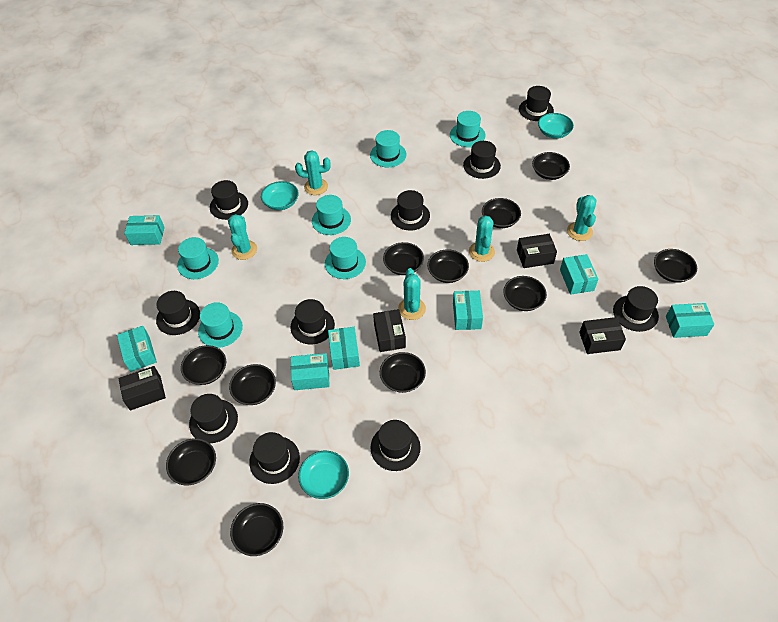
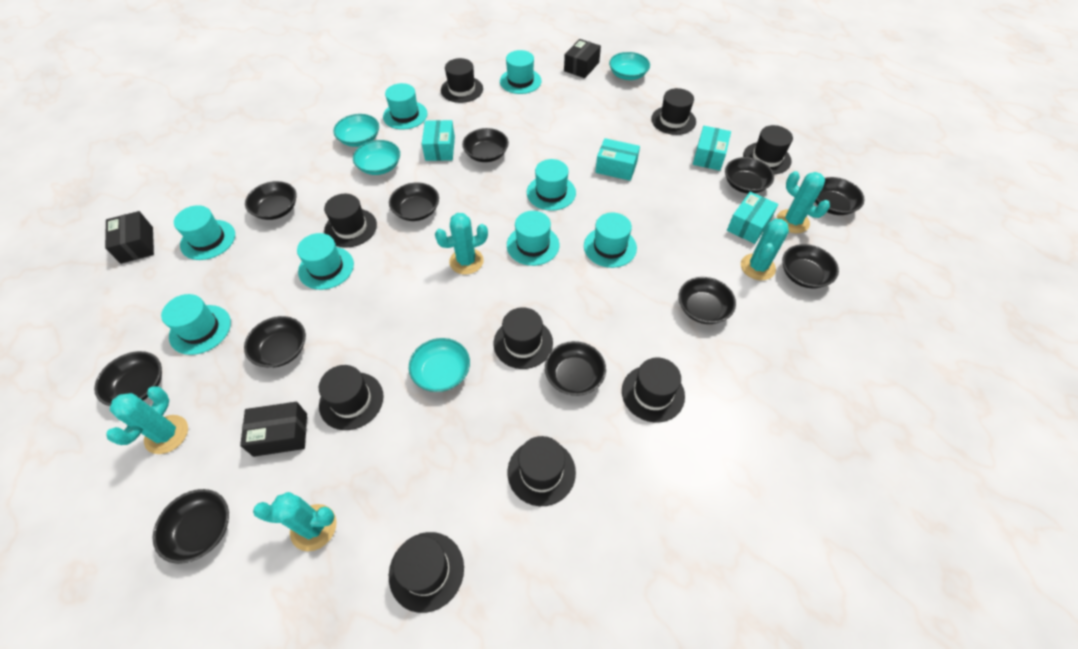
black box: [118,366,166,411] [373,309,406,352] [517,234,557,268] [579,317,626,354] = 4 -> [105,211,154,264] [240,402,307,457] [564,39,601,78] = 3
black hat: [156,291,200,335] [189,394,238,443] [210,180,248,220] [249,432,300,484] [290,299,335,344] [370,420,421,471] [391,190,430,230] [463,141,501,179] [519,86,554,121] [613,286,659,332] = 10 -> [319,365,384,430] [324,194,377,247] [389,532,464,613] [441,58,483,103] [494,307,553,369] [507,436,576,506] [622,358,685,422] [651,88,696,135] [743,125,793,174] = 9
turquoise bowl: [261,181,299,210] [298,451,349,499] [538,113,574,139] = 3 -> [333,114,379,147] [353,140,400,175] [409,338,470,392] [609,52,650,80] = 4
turquoise box: [117,326,157,372] [124,215,165,245] [291,353,330,390] [328,327,360,370] [453,291,483,330] [560,254,598,295] [666,303,714,338] = 7 -> [422,120,455,161] [595,138,640,181] [693,126,731,171] [727,192,778,244] = 4
turquoise hat: [177,237,219,279] [198,302,243,348] [312,195,351,235] [325,237,366,279] [370,130,406,167] [450,111,486,147] = 6 -> [161,294,231,355] [174,205,235,260] [297,233,354,290] [383,83,427,130] [500,50,542,94] [507,211,559,266] [527,159,576,211] [584,213,637,268] = 8

